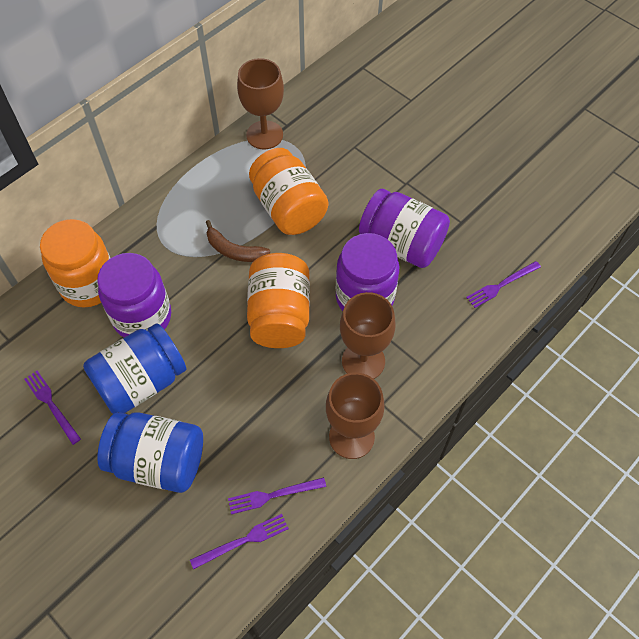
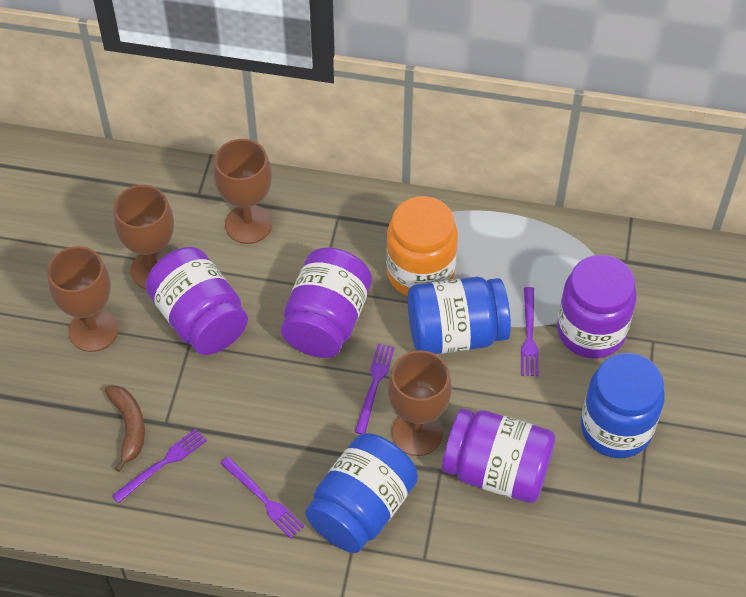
blue jar: [83,323,186,414] [97,412,203,493] = 2 -> [305,433,418,553] [407,277,511,354] [581,353,665,458] = 3
brown goblet: [237,58,284,149] [326,372,385,459] [340,292,395,379] = 3 -> [47,246,118,352] [113,185,174,289] [213,139,272,244] [388,350,452,456] = 4
orange jar: [40,219,110,307] [247,253,310,348] [249,148,328,235] = 3 -> [386,196,458,296] = 1
purple jar: [97,253,171,337] [336,233,399,311] [359,189,450,268] = 3 -> [146,247,248,355] [281,247,372,358] [442,409,555,503] [557,255,637,359] = 4

